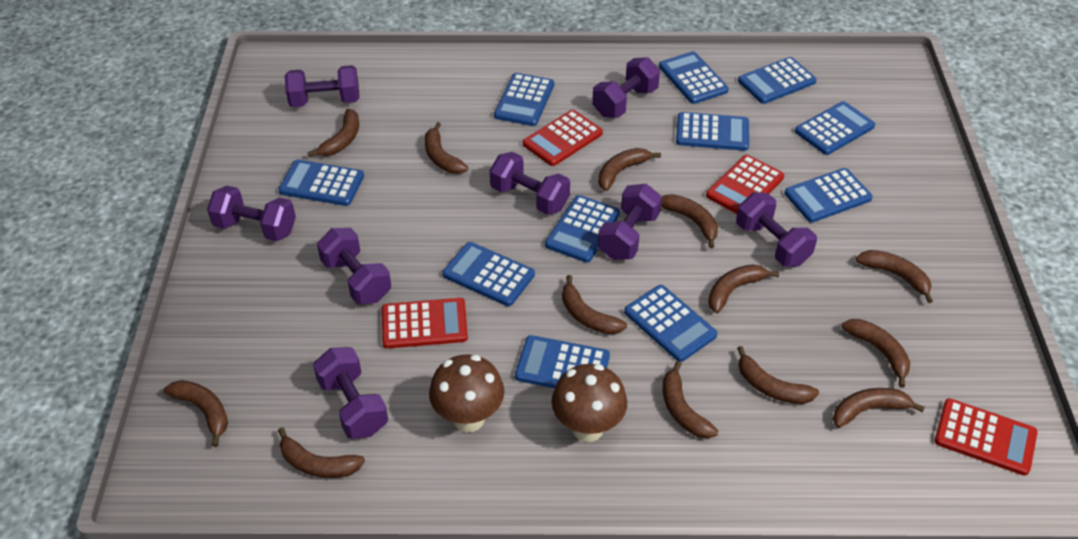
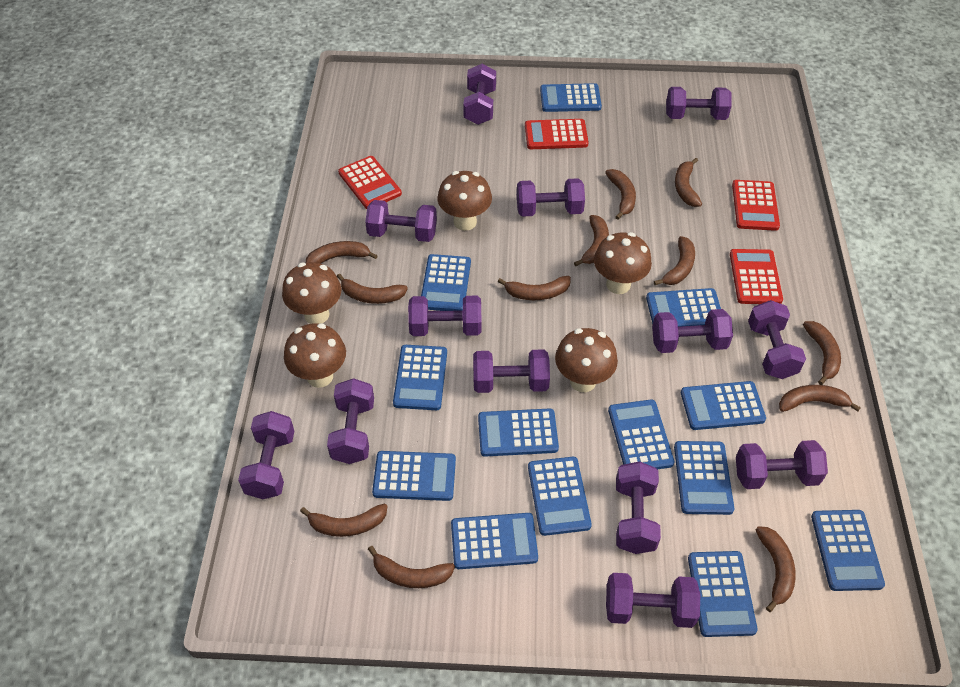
blue calculator: [279,159,364,206] [443,242,535,306] [494,73,554,126] [515,335,610,388] [545,195,620,263] [624,285,717,362] [659,51,729,104] [676,112,749,151] [738,57,817,104] [784,168,873,222] [795,101,875,155] = 11 -> [372,451,456,501] [393,345,447,410] [421,254,471,311] [451,513,538,569] [478,408,559,457] [528,457,592,536] [540,83,602,112] [608,400,674,469] [646,288,721,327] [674,441,734,515] [681,381,766,430] [688,551,758,637] [811,510,885,591] = 13
brown banana: [163,380,228,447] [278,427,365,478] [307,109,359,157] [424,122,468,174] [562,275,627,335] [598,148,661,191] [661,194,718,248] [663,361,718,439] [708,264,779,313] [737,346,819,404] [833,388,925,428] [841,319,910,388] [856,250,933,303] = 13 -> [300,503,388,537] [306,241,378,264] [337,274,408,304] [368,546,455,588] [497,276,571,300] [574,215,609,266] [605,169,636,219] [654,236,695,285] [675,158,702,207] [756,526,796,612] [779,385,861,412] [803,321,841,385] = 12
brown mushroom: [429,354,504,432] [551,364,627,442] = 2 -> [282,262,341,324] [284,323,346,388] [438,171,492,231] [555,328,618,392] [594,232,652,294] = 5
purple dumbbell: [207,186,296,241] [285,65,359,107] [313,347,388,439] [317,228,391,304] [490,152,570,215] [592,57,660,118] [598,184,662,260] [736,193,817,267] = 8 -> [238,411,294,499] [327,378,374,464] [365,200,437,242] [408,296,481,336] [463,64,496,125] [473,349,550,393] [517,178,585,217] [606,573,700,628] [616,461,661,554] [652,309,733,353] [666,87,732,120] [736,440,828,489] [748,300,806,379] = 13

